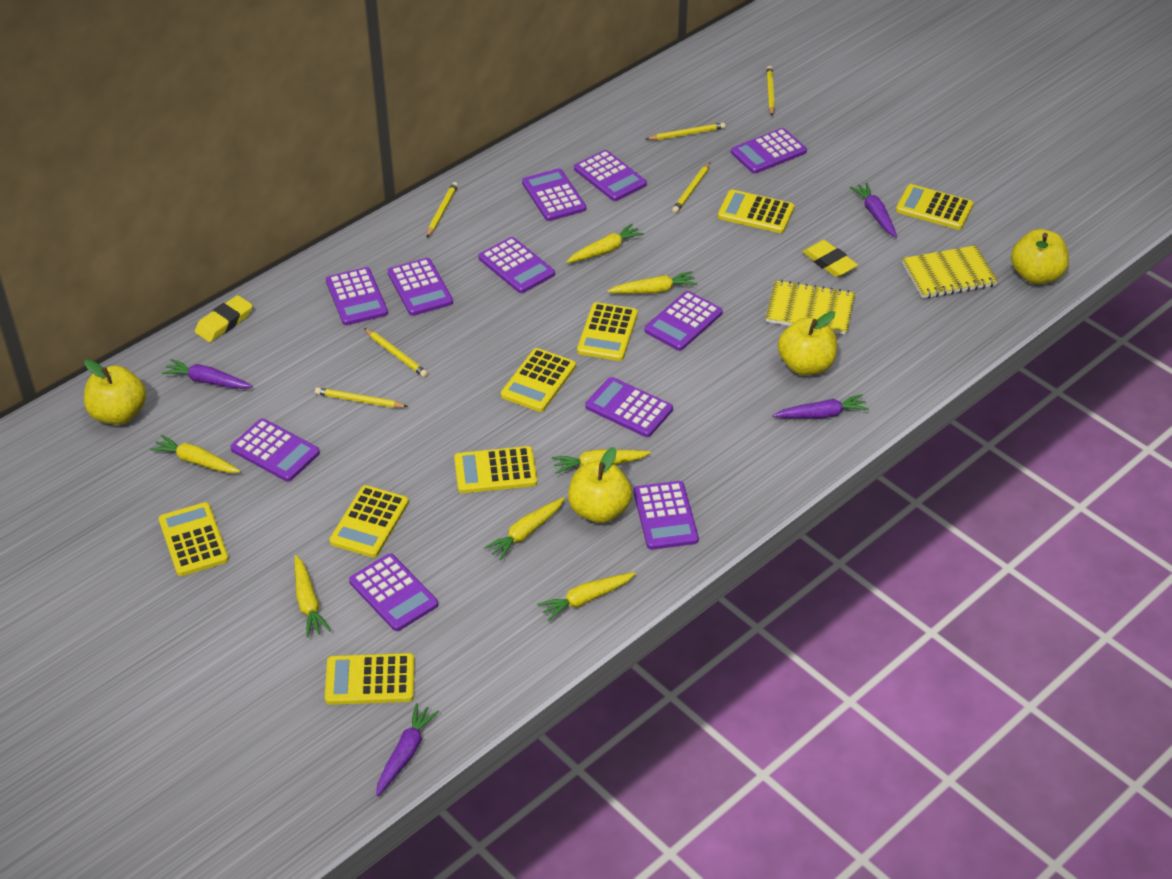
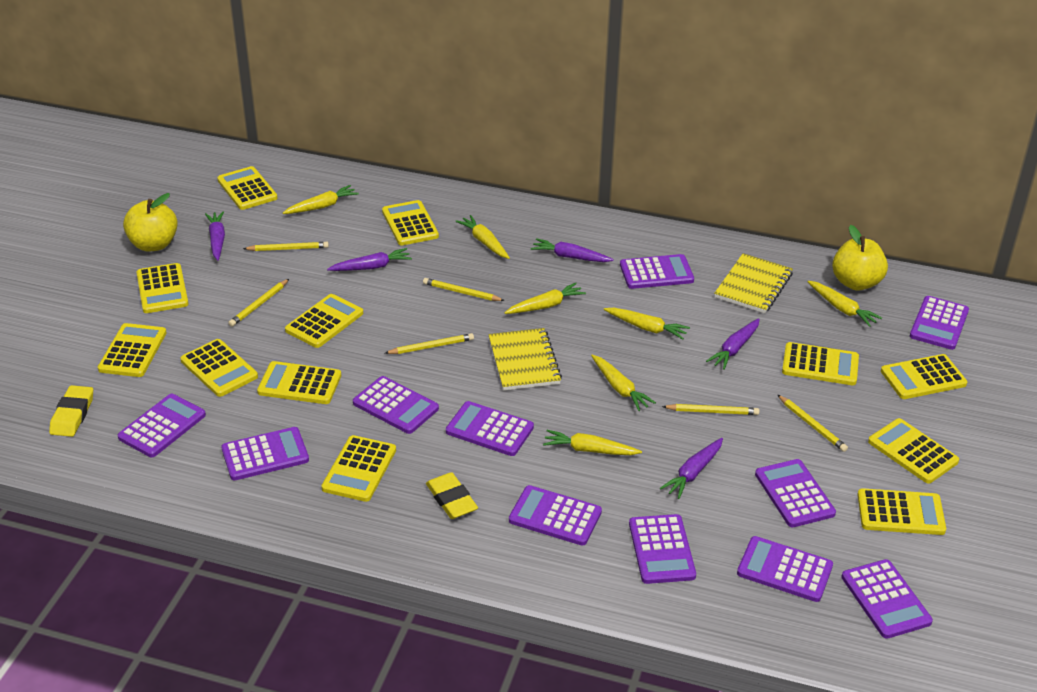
purple carrot: [162,359,253,389] [376,703,439,797] [773,394,869,418] [850,182,897,238] = 4 -> [205,211,225,261] [327,248,412,271] [531,238,614,262] [660,438,723,499] [706,318,760,370] = 5
yellow apple: [84,360,146,425] [568,447,632,523] [778,311,837,375] [1011,229,1069,284] = 4 -> [123,193,178,252] [832,225,888,291] = 2
yellow calculator: [159,502,229,576] [325,653,415,705] [329,485,409,558] [454,446,537,493] [501,348,576,412] [577,302,638,361] [718,190,794,233] [896,184,973,230] = 8 -> [98,323,167,377] [137,263,188,313] [180,339,258,397] [217,166,277,210] [257,361,341,404] [285,294,363,348] [321,435,396,502] [382,200,439,245] [782,342,859,385] [857,488,946,535] [868,418,959,484] [881,354,967,399] = 12

